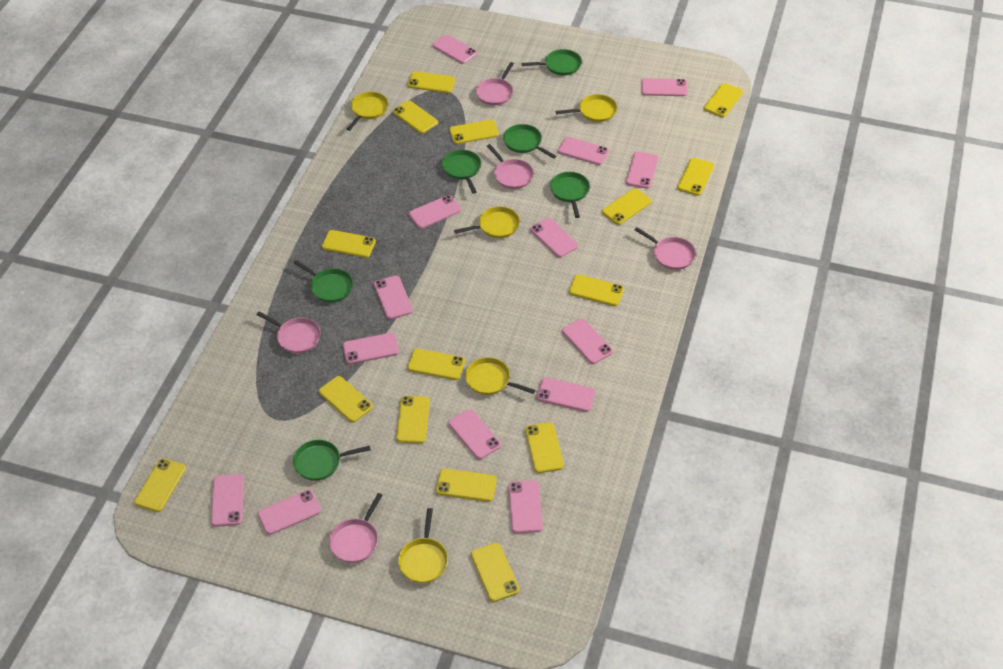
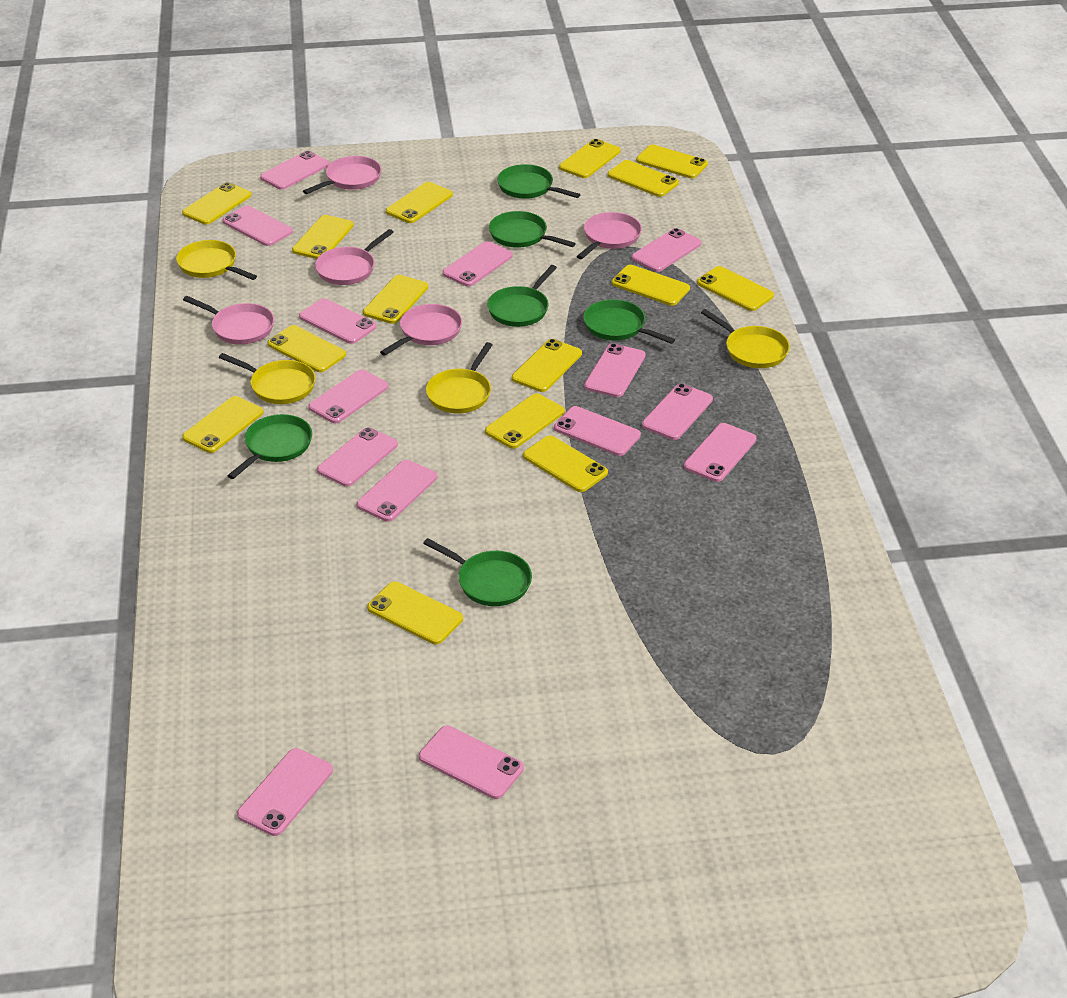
yellow pan: [347,92,388,131] [398,508,448,583] [454,206,520,238] [465,357,536,395] [556,94,617,122] = 5 -> [176,240,257,280] [219,353,316,404] [426,342,493,414] [701,309,790,368] = 4

